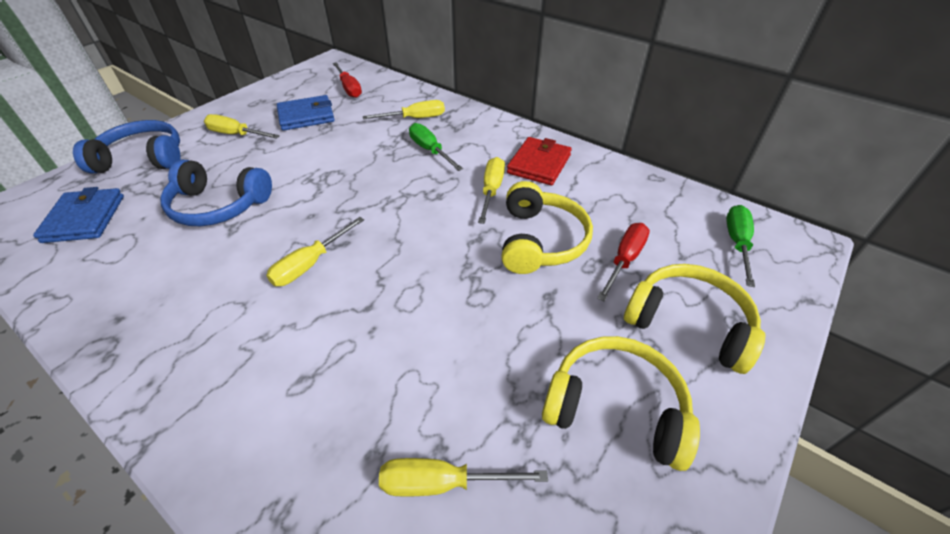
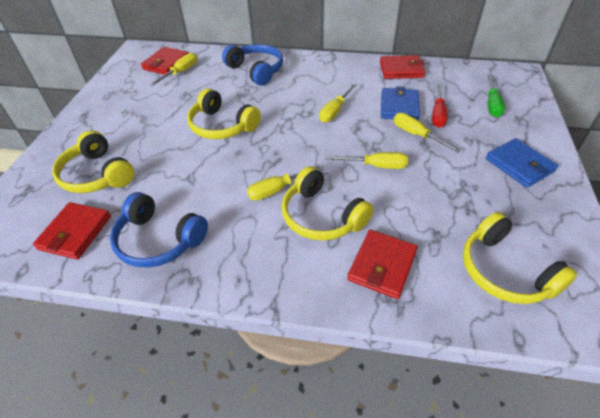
green screwdriver: [409,123,463,171] [726,205,755,287] = 2 -> [488,75,505,117] = 1
red screwdriver: [333,62,362,98] [597,223,650,301] = 2 -> [432,84,448,128] = 1
red wallet: [507,137,572,185] = 1 -> [33,202,111,259] [141,47,188,75] [347,229,418,299] [380,55,425,79] = 4
yellow headphones: [502,181,593,274] [542,336,700,471] [624,264,765,374] = 3 -> [52,130,135,193] [187,88,261,139] [282,166,374,241] [463,212,577,304] = 4

